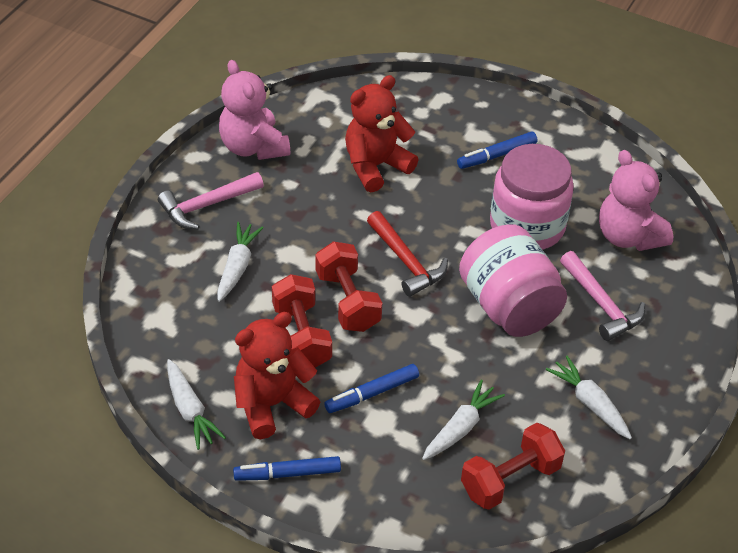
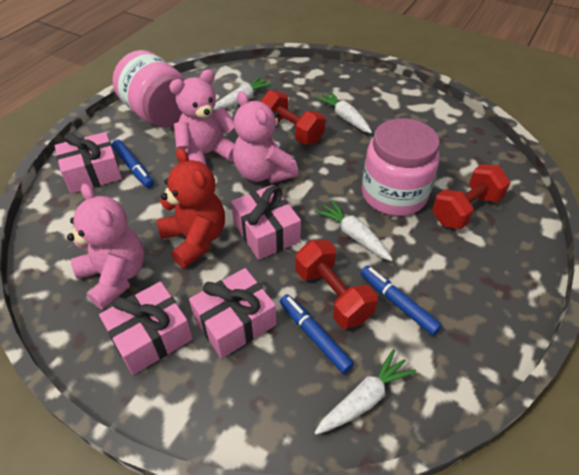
pink gift: none = 0 -> [55,132,122,194] [99,282,193,375] [189,268,276,358] [231,185,301,260] = 4
pink hammer: [158,172,264,229] [560,251,645,341] = 2 -> none = 0
pink teddy bear: [219,60,290,160] [599,150,673,251] = 2 -> [67,183,144,310] [169,69,235,166] [233,91,298,183] = 3
red hammer: [367,211,448,297] = 1 -> none = 0
red teddy bear: [234,312,321,439] [345,75,418,192] = 2 -> [157,147,225,268] = 1

